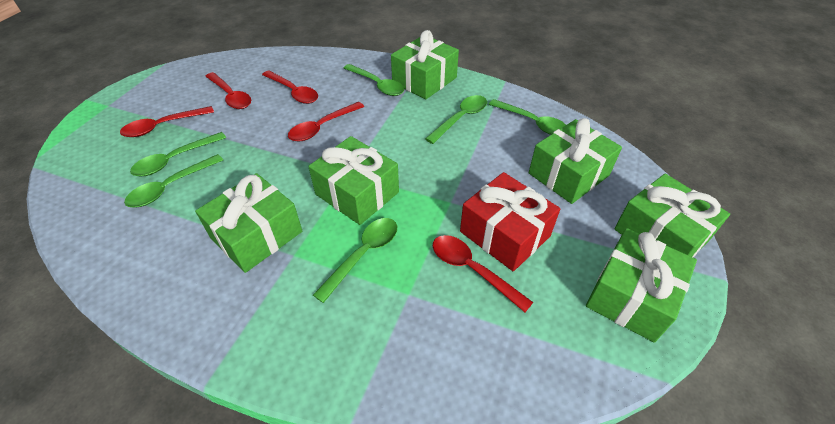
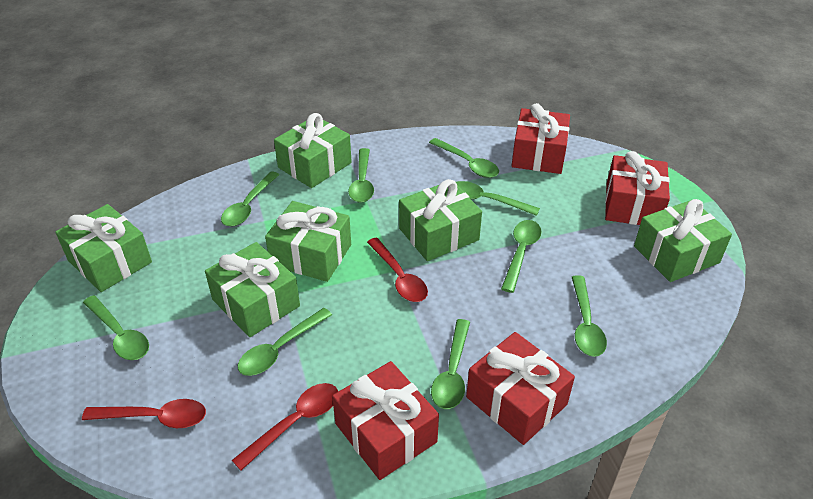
green spoon: [124,154,223,207] [130,132,226,176] [313,218,397,303] [344,64,404,96] [425,95,487,144] [489,99,566,135] = 6 -> [83,295,149,360] [221,171,279,226] [238,308,332,376] [348,148,374,203] [429,138,499,178] [431,319,470,409] [456,181,540,216] [501,220,542,293] [572,275,607,357] = 9
red gift: [460,172,560,271] = 1 -> [332,361,439,480] [466,332,575,445] [512,103,570,174] [605,151,670,225] = 4
red spoon: [120,106,214,137] [205,72,251,109] [262,71,318,104] [288,102,364,142] [433,235,533,312] = 5 -> [82,399,206,428] [232,383,338,470] [367,238,428,302] = 3

